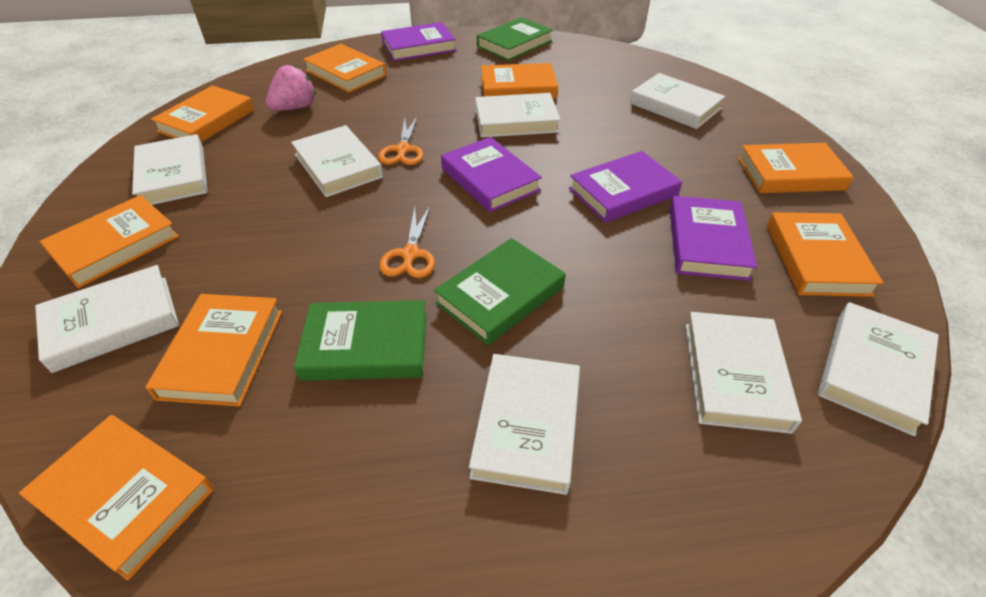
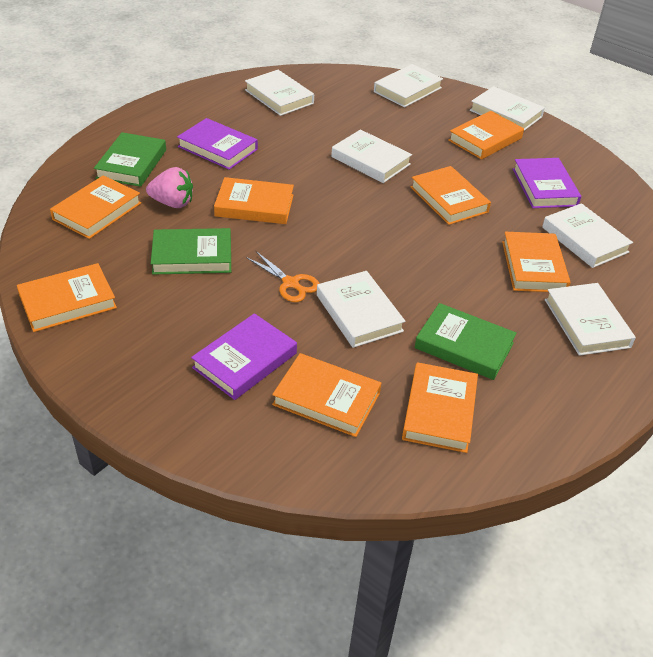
orange scissors: [378,117,424,165] [379,206,435,278] = 2 -> [246,251,320,302] = 1
purple book: [381,22,456,61] [441,137,542,212] [569,151,682,223] [670,196,757,281] = 4 -> [177,118,258,170] [191,313,297,400] [513,158,581,208] = 3
white book: [35,265,179,373] [132,134,208,205] [291,125,383,197] [469,354,580,495] [475,93,561,138] [630,73,726,129] [685,312,802,434] [818,302,939,436] = 8 -> [245,70,314,116] [317,271,405,348] [331,130,412,183] [374,64,443,108] [470,86,545,131] [542,203,633,268] [545,283,636,356] = 7

